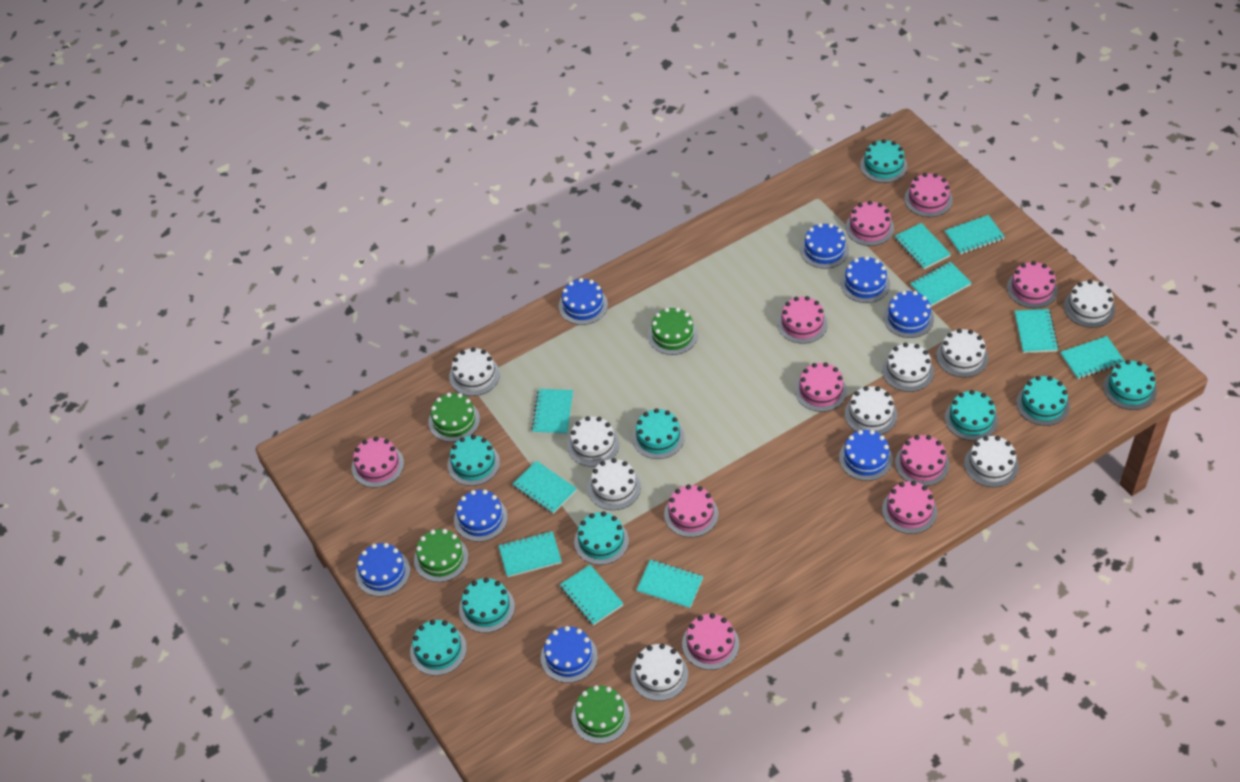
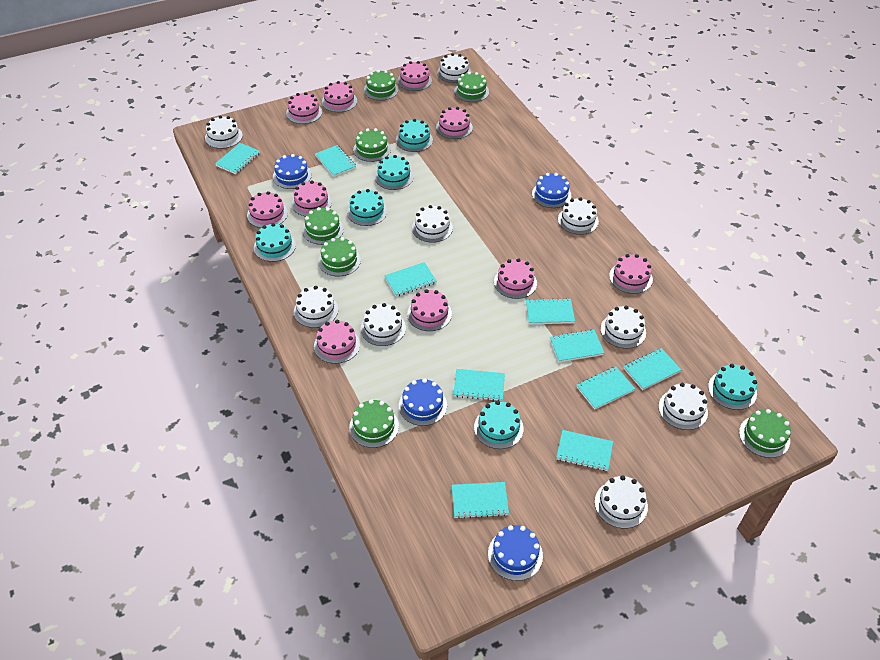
blue cake: [356,543,410,597] [454,490,508,542] [541,626,598,683] [559,278,608,325] [800,223,849,269] [839,430,893,481] [840,256,890,303] [883,291,934,338] = 8 -> [273,154,312,189] [399,379,447,426] [488,525,543,581] [532,173,571,208] = 4
green cake: [414,529,468,582] [428,393,480,442] [572,685,630,744] [648,308,698,355] = 4 -> [302,207,344,245] [318,237,361,276] [349,399,399,448] [353,128,391,162] [364,70,399,100] [454,72,489,102] [739,409,791,458] = 7
turquoise cake: [410,620,467,676] [447,435,500,486] [459,578,515,633] [574,512,629,565] [632,408,685,459] [860,139,907,183] [945,390,998,441] [1016,376,1070,426] [1103,360,1157,410] = 9 -> [254,223,296,262] [347,189,387,226] [375,155,413,190] [396,119,433,152] [474,401,524,449] [708,364,757,410] = 6

